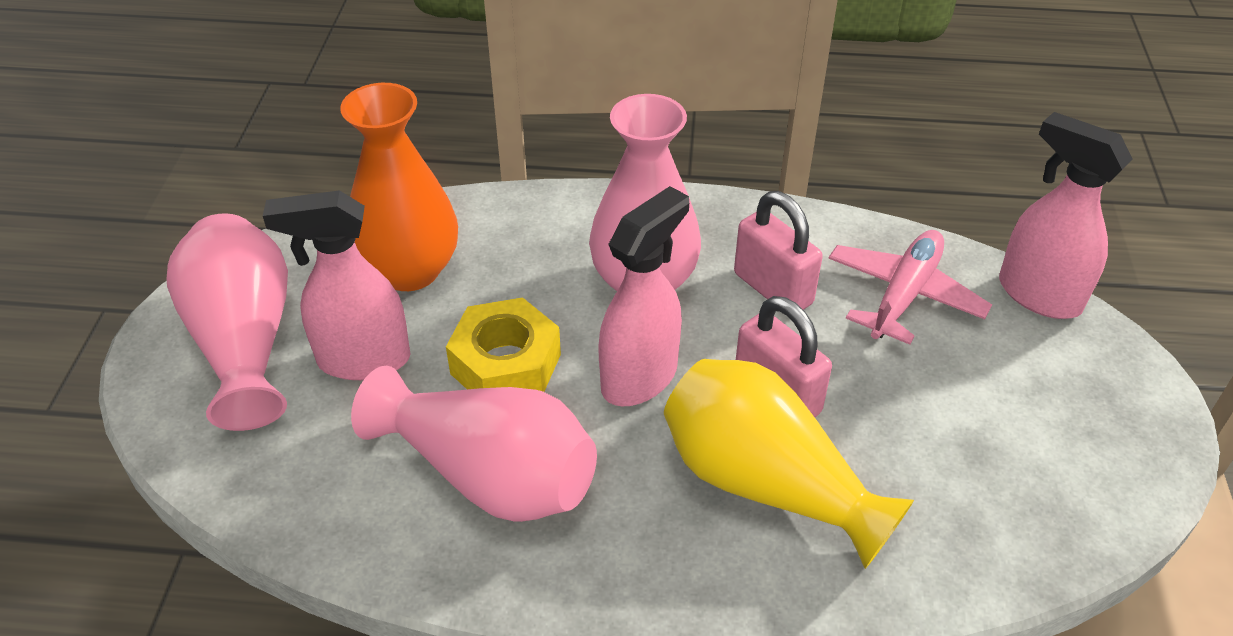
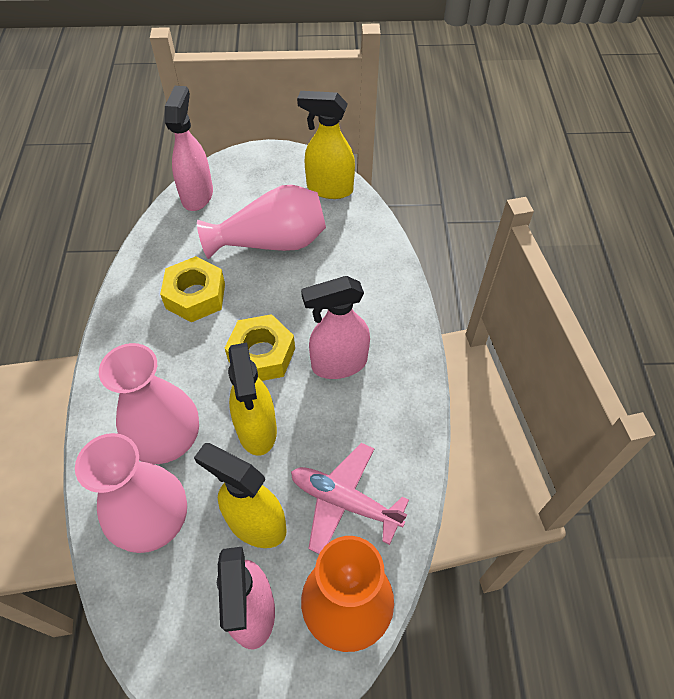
pink padlock: [734,191,823,310] [736,296,832,417] = 2 -> none = 0
yellow nut: [446,297,561,392] = 1 -> [160,256,225,322] [225,314,295,381] = 2
yellow spray bottle: none = 0 -> [194,443,287,548] [228,342,277,456] [297,91,355,199] = 3
yellow vase: [664,359,914,569] = 1 -> none = 0

